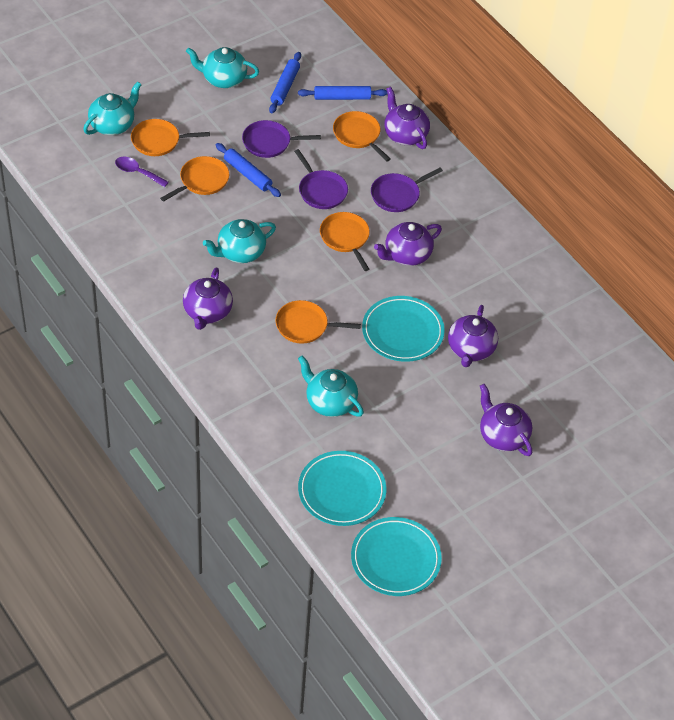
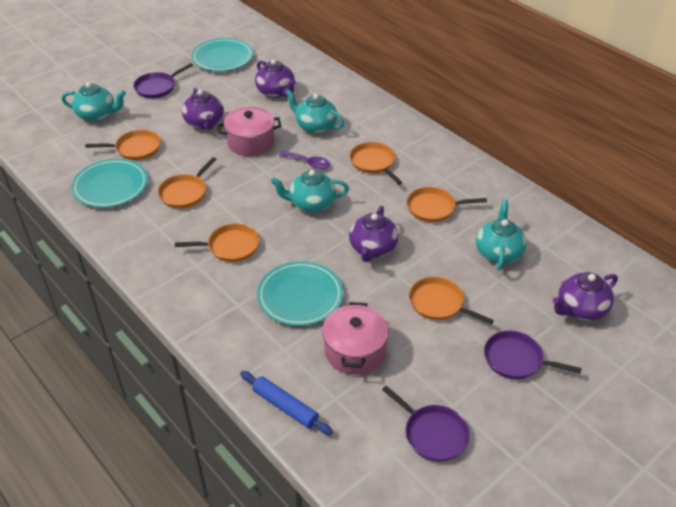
blue rolling pin: [216,143,281,197] [269,52,301,113] [298,86,388,100] = 3 -> [240,371,333,435] = 1
orange pan: [131,119,210,156] [160,156,229,202] [275,300,361,344] [320,212,370,271] [333,111,391,161] = 5 -> [85,130,161,160] [158,157,217,208] [175,223,259,262] [350,142,402,185] [407,187,487,222] [409,277,494,325] = 6
pink pot: none = 0 -> [218,107,281,156] [322,302,389,375] = 2
purple teapot: [183,268,233,330] [374,222,442,266] [384,87,430,149] [448,305,498,367] [480,384,532,456] = 5 -> [182,88,224,130] [255,59,296,98] [349,206,399,262] [553,272,618,321] = 4

